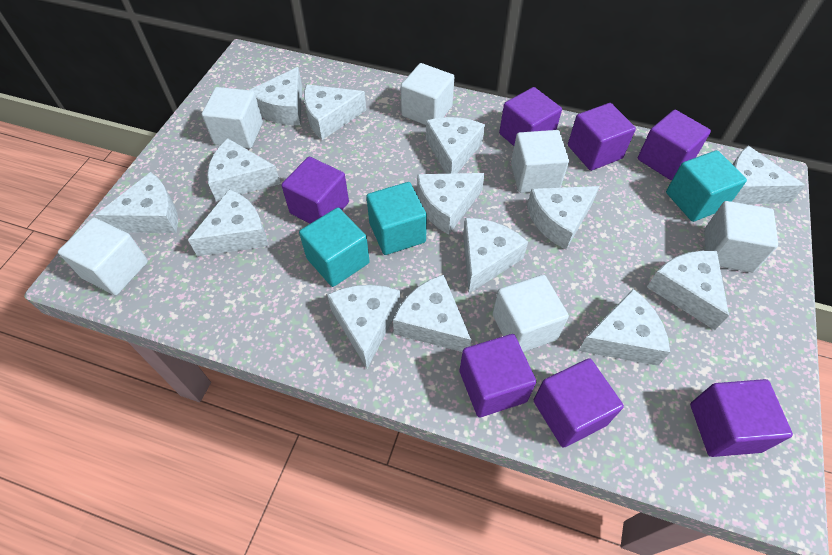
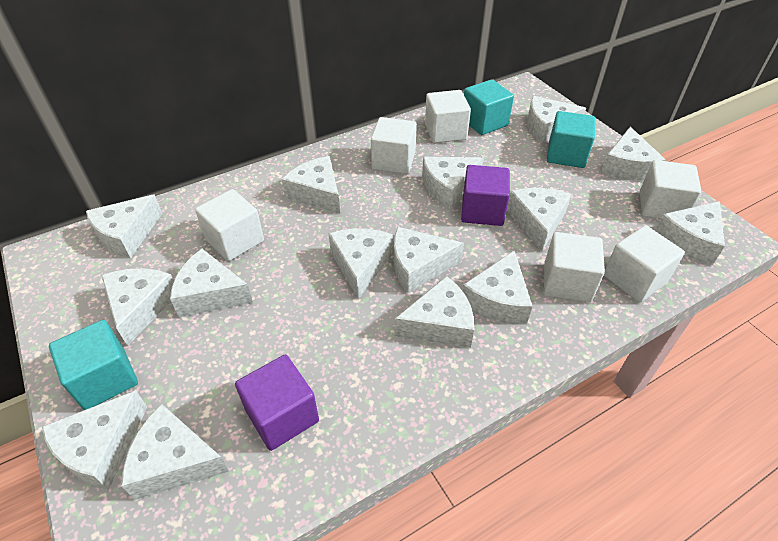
purple cube: [281,157,349,224] [460,334,536,417] [499,87,562,146] [534,358,624,448] [568,103,636,171] [638,110,711,180] [690,379,793,457] = 7 -> [235,355,319,451] [461,165,510,226] = 2
white cheese: [95,172,178,233] [188,189,268,257] [207,139,281,201] [250,67,302,125] [304,85,366,140] [327,285,401,368] [393,274,471,352] [417,173,485,235] [426,117,485,174] [463,218,528,293] [527,186,600,250] [579,289,670,366] [647,251,729,330] [732,146,806,204] = 14 -> [42,390,147,491] [86,194,162,258] [101,268,174,346] [121,404,229,500] [170,249,253,317] [282,156,340,214] [328,228,393,299] [394,227,464,293] [395,276,474,348] [422,157,484,209] [462,251,533,325] [507,188,571,251] [527,96,586,143] [601,127,666,181] [655,201,725,265] = 15

